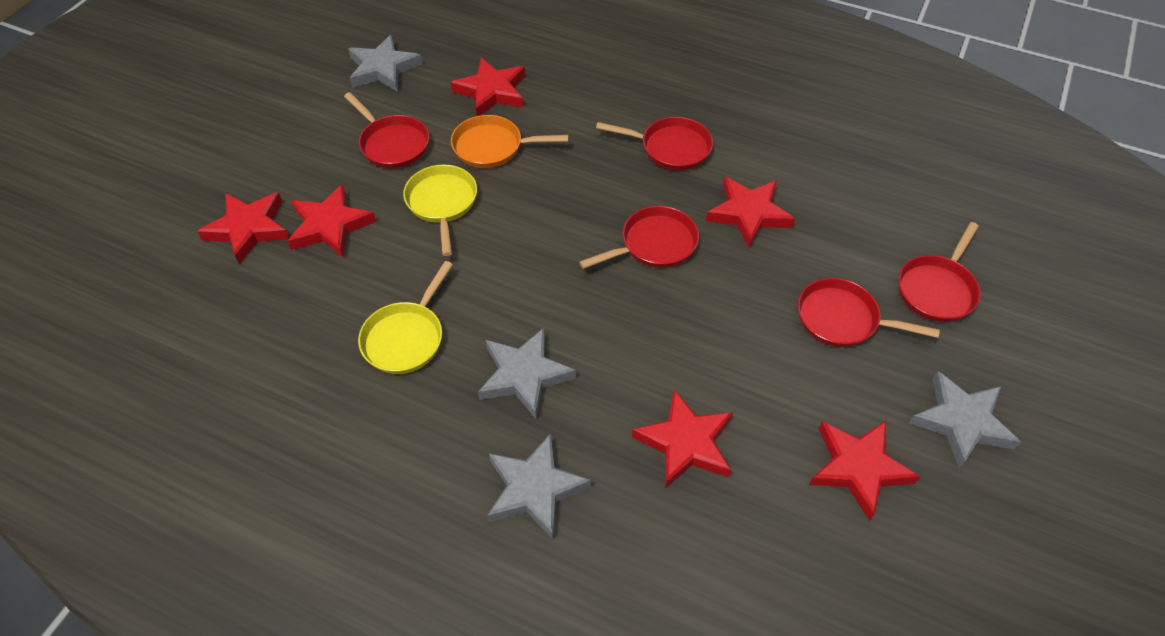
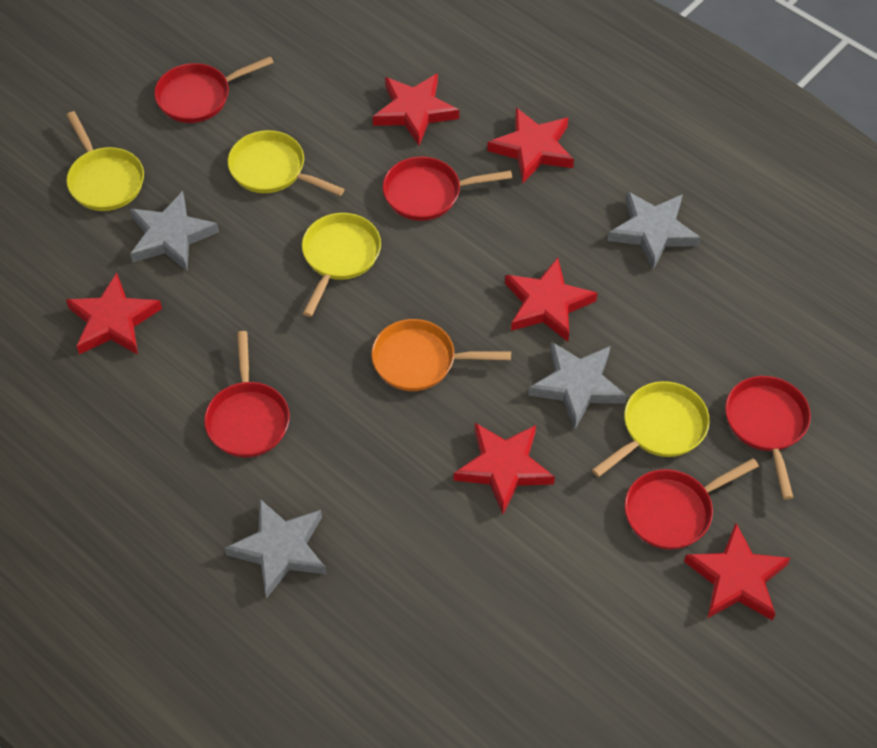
yellow pan: [358,261,453,374] [403,165,477,256] = 2 -> [66,111,144,211] [228,130,345,196] [302,213,381,317] [592,381,710,477] = 4

